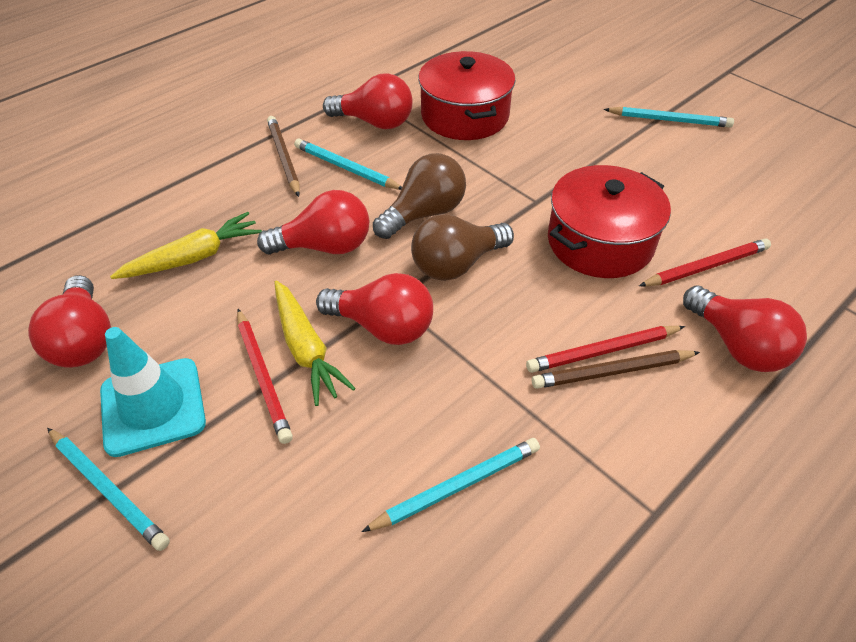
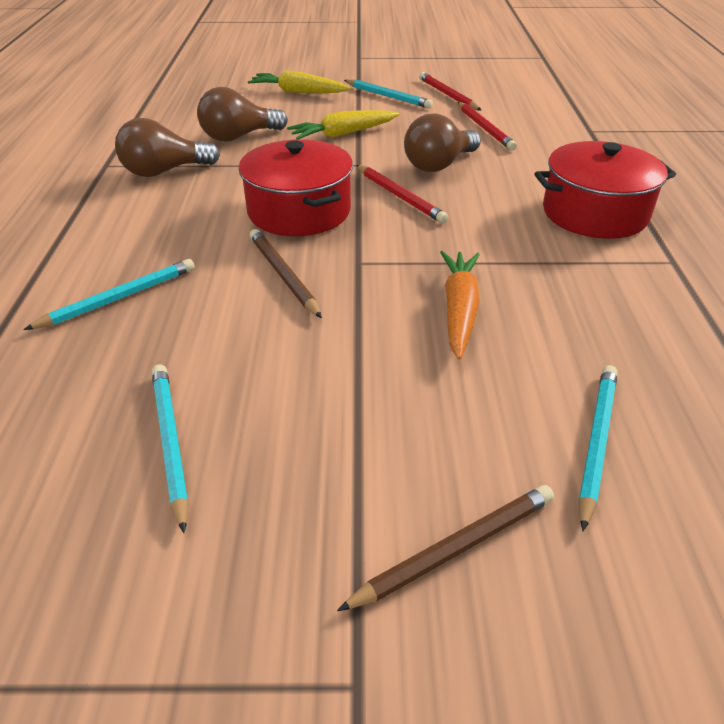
brown light bulb: [373,153,466,239] [411,214,514,281] = 2 -> [115,118,220,177] [197,87,288,142] [404,113,481,172] = 3
orange carrot: none = 0 -> [440,251,480,360] = 1
red light bulb: [28,275,111,367] [257,190,369,255] [316,273,433,345] [323,73,413,129] [683,285,807,372] = 5 -> none = 0
turquoise traffic cone: [100,327,206,457] = 1 -> none = 0

